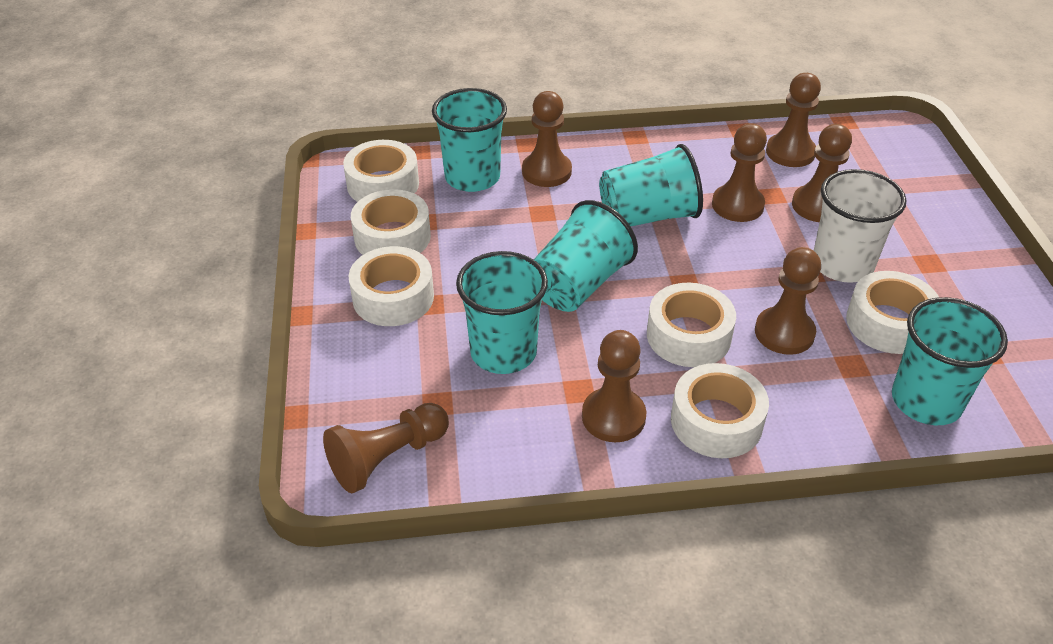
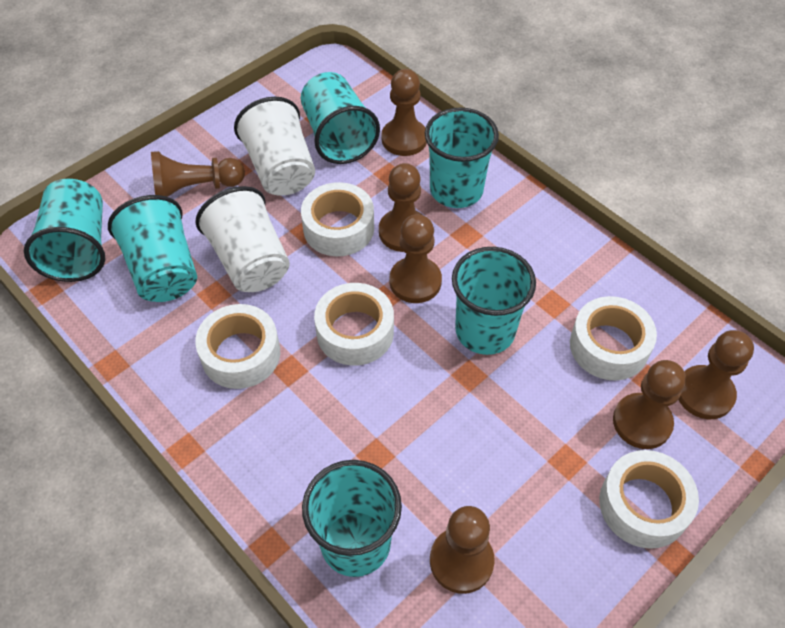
turquoise cup: [432,88,507,192] [456,251,548,374] [533,200,638,312] [599,144,703,227] [892,297,1008,425] = 5 -> [24,179,105,282] [108,195,197,302] [301,72,380,164] [302,460,402,577] [425,107,499,208] [452,247,536,355] = 6
white cup: [814,169,907,283] = 1 -> [195,186,290,292] [234,97,315,195] = 2
white tape: [343,140,419,202] [349,246,434,326] [351,189,431,255] [647,283,736,367] [671,363,769,458] [846,271,939,354] = 6 -> [195,304,280,389] [301,182,374,256] [314,283,394,366] [570,296,657,381] [599,450,699,549] = 5

